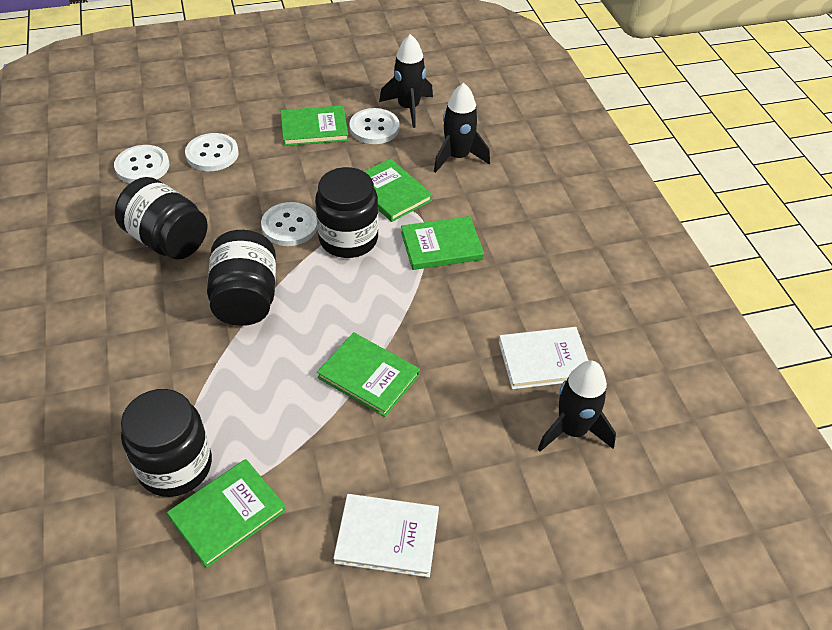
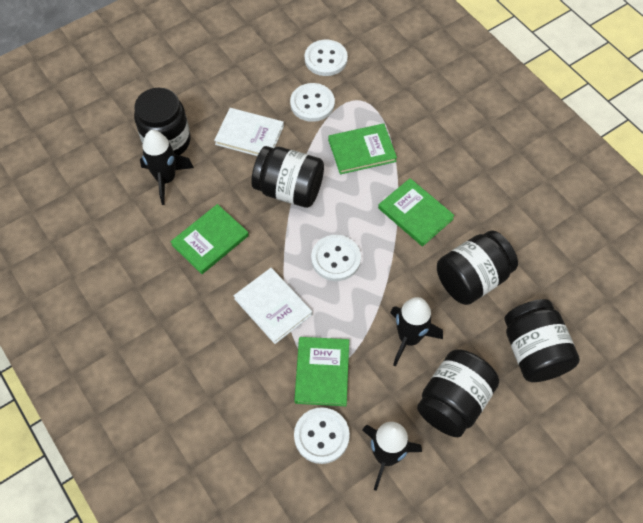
black jar: [115,177,208,260] [121,389,212,497] [207,230,276,326] [315,167,378,258] = 4 -> [134,88,190,155] [252,146,324,208] [417,349,499,437] [437,230,518,305] [504,299,580,382] = 5
green book: [167,459,286,568] [280,105,349,146] [317,332,420,417] [364,158,432,222] [401,216,484,270] = 5 -> [170,204,249,274] [294,337,349,406] [328,123,397,174] [378,178,455,246] = 4

